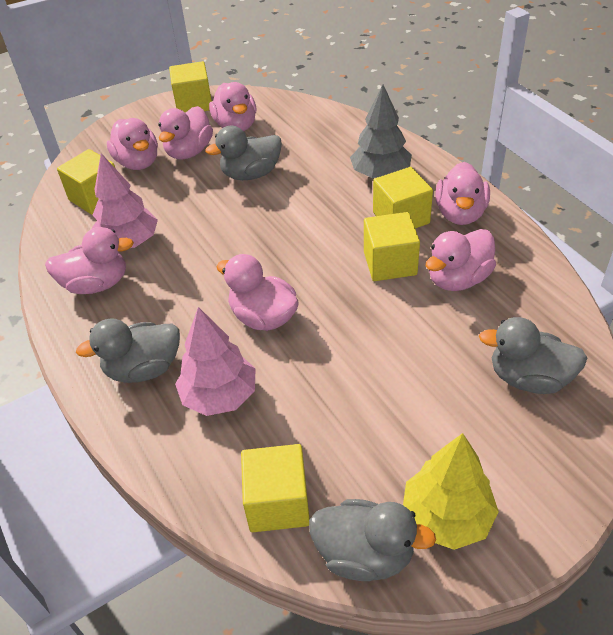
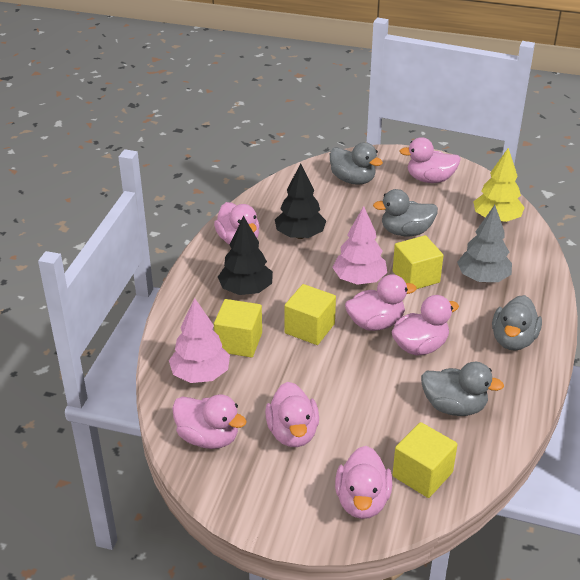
black tree: none = 0 -> [218,216,273,295] [275,164,326,239] = 2
yellow cube: [57,149,116,215] [169,61,212,113] [241,444,310,532] [364,212,420,281] [373,167,433,228] = 5 -> [214,299,262,358] [284,284,336,345] [392,422,457,498] [393,235,444,289] = 4

